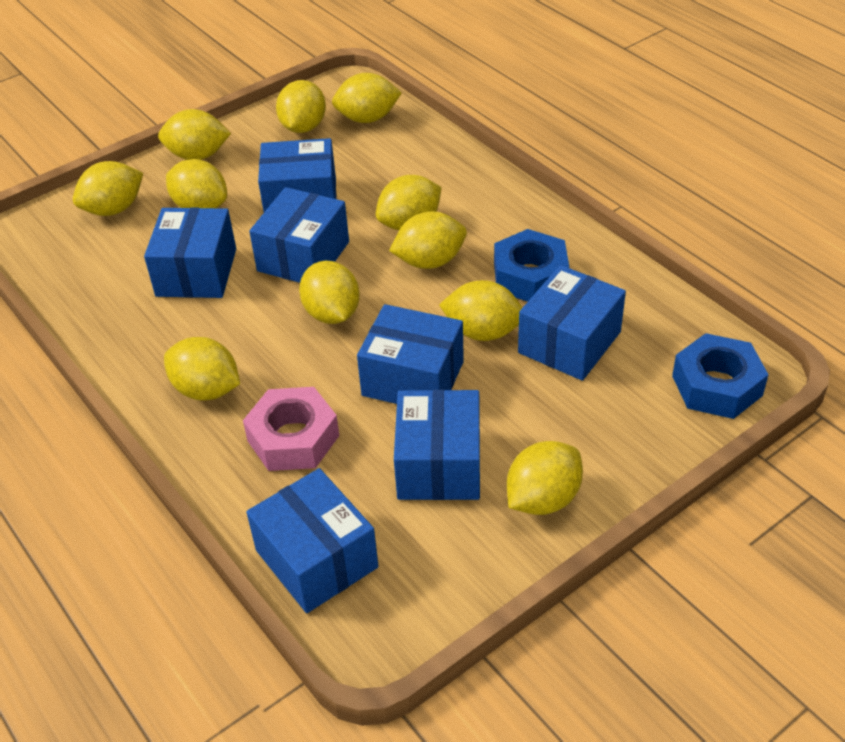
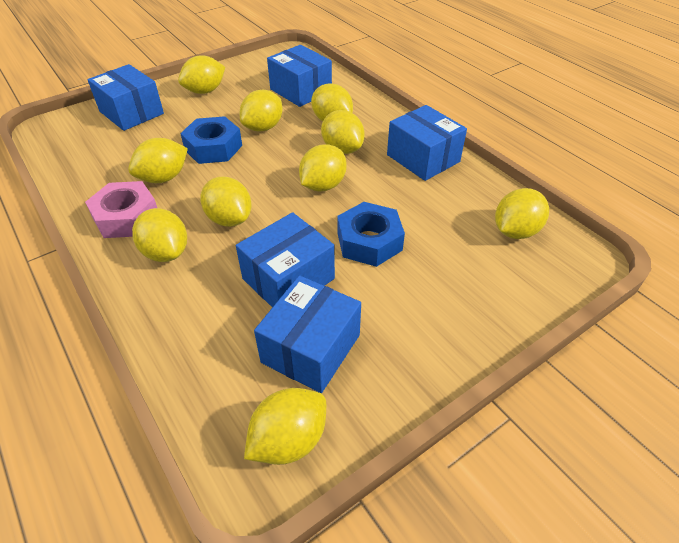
blue box: [144,208,236,298] [246,468,379,613] [249,187,349,283] [258,138,336,212] [357,304,464,404] [394,390,480,500] [518,265,626,381] = 7 -> [87,64,164,131] [236,212,335,307] [254,275,361,393] [267,45,332,107] [387,105,467,181] = 5
yellow lemon: [73,161,143,216] [158,109,231,160] [164,337,240,400] [166,159,227,208] [276,80,326,133] [299,261,360,324] [332,73,402,123] [376,175,441,230] [389,211,467,269] [439,280,523,341] [507,441,583,515] = 11 -> [128,138,188,183] [132,208,187,262] [178,55,225,94] [200,177,252,227] [240,90,283,132] [244,388,326,465] [299,144,347,191] [311,83,353,121] [321,110,365,154] [495,188,549,239] = 10

